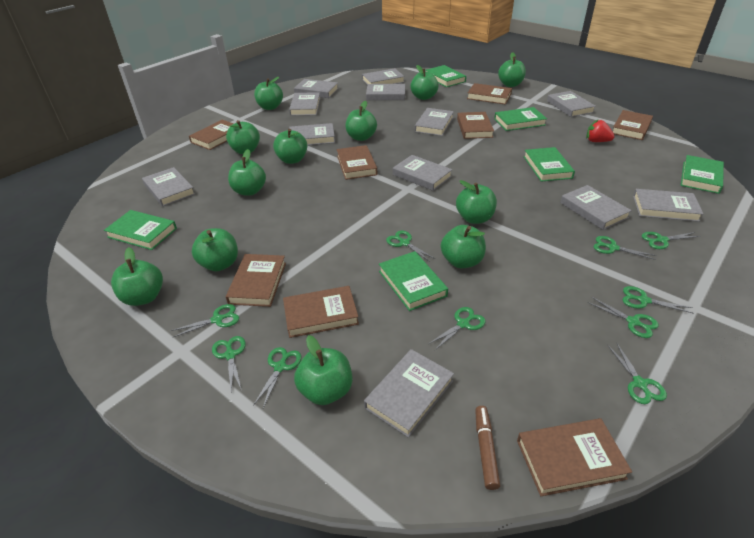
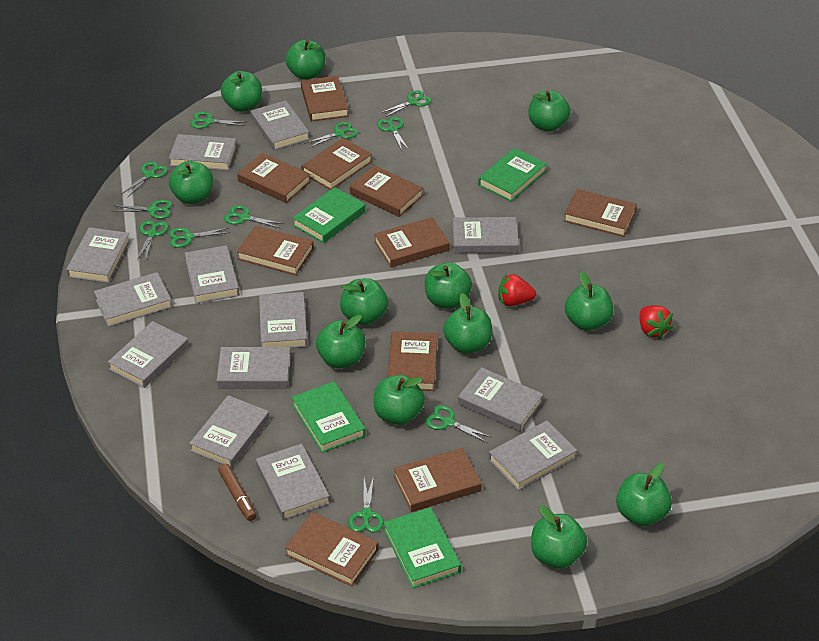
brown book: [189,120,234,150] [226,254,286,307] [283,286,359,338] [337,145,377,180] [457,112,494,139] [467,83,512,105] [517,418,632,496] [612,110,653,140] = 8 -> [237,153,311,203] [237,226,314,275] [285,512,379,586] [301,76,349,121] [301,138,372,190] [350,165,423,217] [374,217,450,267] [387,331,438,391] [394,448,482,512] [564,189,637,237] = 10
green book: [104,210,177,250] [379,251,448,311] [425,65,466,87] [494,107,547,131] [524,147,575,182] [681,155,724,194] = 6 -> [292,381,366,453] [293,187,366,243] [383,507,461,589] [478,148,547,201] = 4
green scissors: [170,304,239,338] [212,336,246,391] [253,347,302,408] [386,231,435,262] [428,307,486,350] [588,297,659,338] [593,236,656,260] [607,344,667,404] [623,286,694,314] [642,232,700,249] = 10 -> [112,200,172,219] [122,161,168,198] [137,220,168,261] [169,228,230,248] [190,112,246,129] [224,205,284,228] [304,122,359,148] [348,476,383,533] [377,117,409,151] [380,90,431,117] [425,405,491,443] = 11
grey book: [142,167,195,207] [289,92,321,116] [289,123,335,145] [294,79,339,98] [362,68,405,85] [364,349,454,438] [366,84,405,100] [393,155,452,191] [415,108,454,136] [547,91,596,117] [560,185,632,230] [633,189,703,222] = 12 -> [66,227,130,283] [94,272,172,327] [108,321,189,388] [169,134,237,171] [185,245,240,304] [189,395,270,468] [217,347,291,388] [250,100,310,150] [256,444,330,520] [259,292,308,348] [453,217,519,253] [458,367,543,432] [488,421,577,491] = 13
red strawberry: [586,119,615,142] = 1 -> [498,273,536,306] [639,305,673,339] = 2

